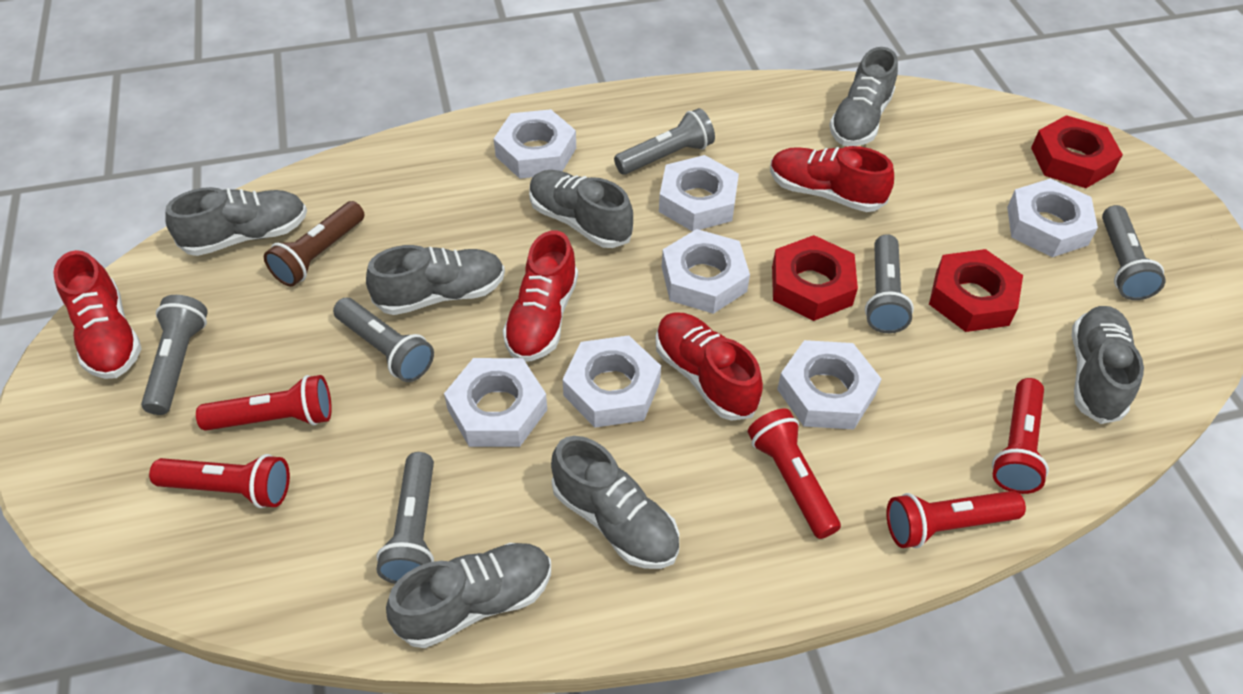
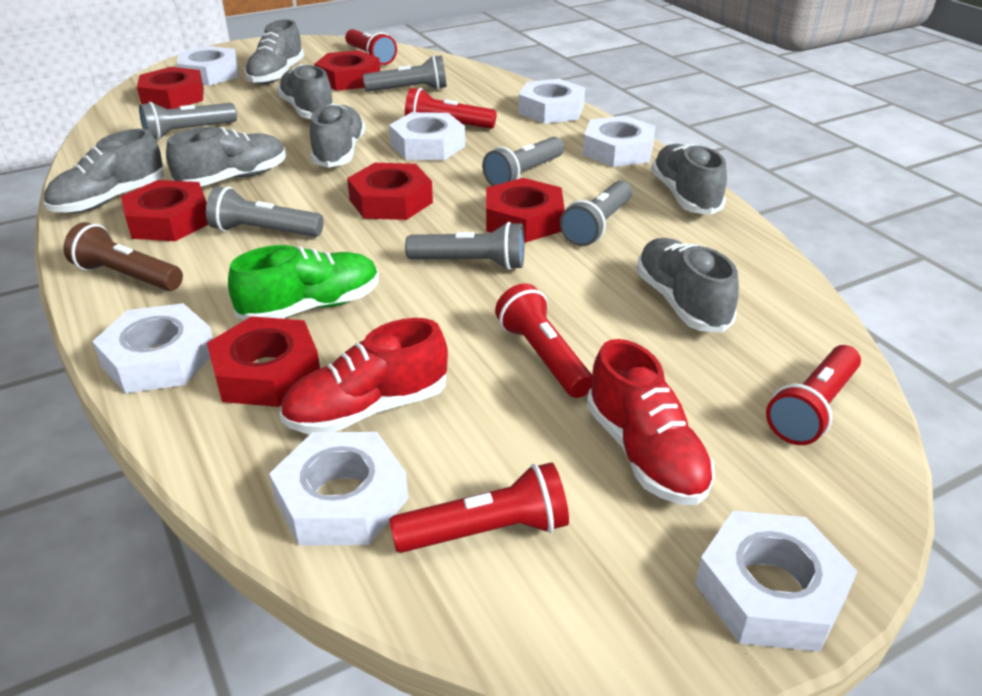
green shoe: none = 0 -> [228,245,379,320] = 1
red nut: [772,235,858,321] [929,249,1023,332] [1031,115,1123,188] = 3 -> [121,180,208,241] [137,67,204,109] [207,316,320,407] [315,50,380,91] [347,163,433,220] [486,178,565,243] = 6
red shoe: [53,250,142,379] [503,230,578,362] [655,312,763,421] [770,146,894,212] = 4 -> [280,318,448,434] [587,339,715,505] = 2

